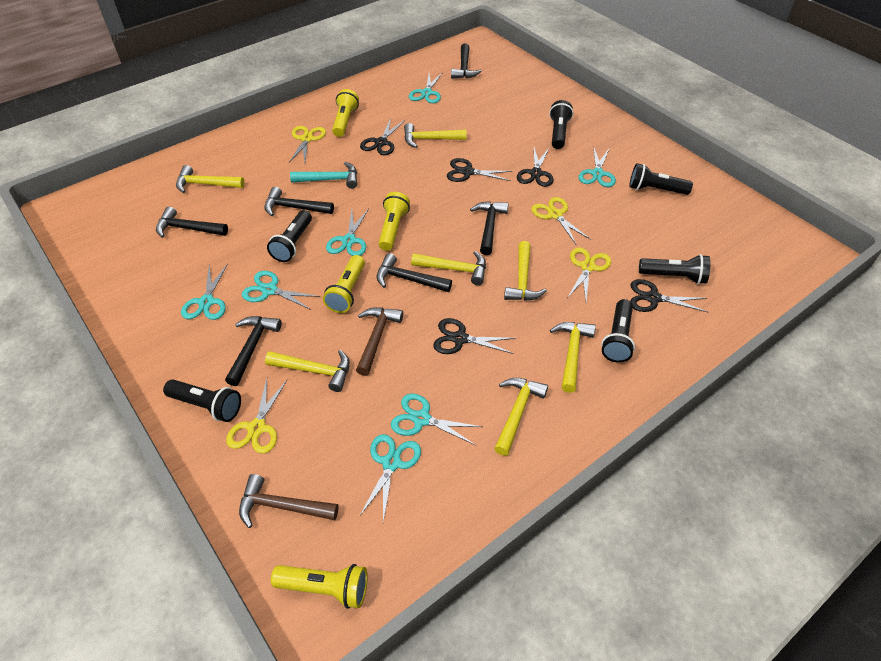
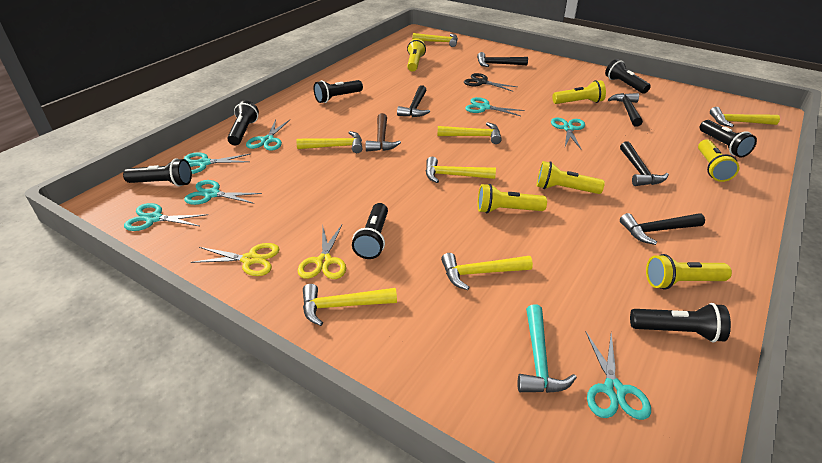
black flashlight: [163,379,241,422] [267,210,312,262] [549,100,573,149] [601,299,635,363] [629,163,693,195] [639,254,710,284] = 6 -> [123,158,192,187] [227,101,259,145] [314,80,363,103] [352,203,388,259] [605,59,651,94] [630,303,731,343] [700,120,757,158] = 7
black hammer: [156,207,228,238] [225,316,282,386] [264,187,334,216] [377,253,452,292] [451,43,481,79] [470,201,509,255] = 6 -> [397,85,430,117] [477,52,528,67] [608,93,643,127] [620,142,669,186] [620,213,705,245] = 5
black scissors: [360,119,405,155] [433,318,516,354] [447,158,513,182] [517,147,553,187] [630,279,708,312] = 5 -> [464,73,517,92] = 1
brown hammer: [239,474,339,528] [356,307,403,376] = 2 -> [366,113,401,151] = 1
yellow flashlight: [271,564,368,609] [323,255,365,313] [332,89,359,137] [378,192,410,251] = 4 -> [407,38,426,71] [478,184,547,213] [537,161,605,194] [552,80,606,104] [646,254,732,290] [698,139,739,182] = 6
yellow scissors: [226,378,288,454] [289,126,326,163] [531,197,591,244] [567,247,611,302] = 4 -> [191,243,280,276] [297,225,346,279] = 2

